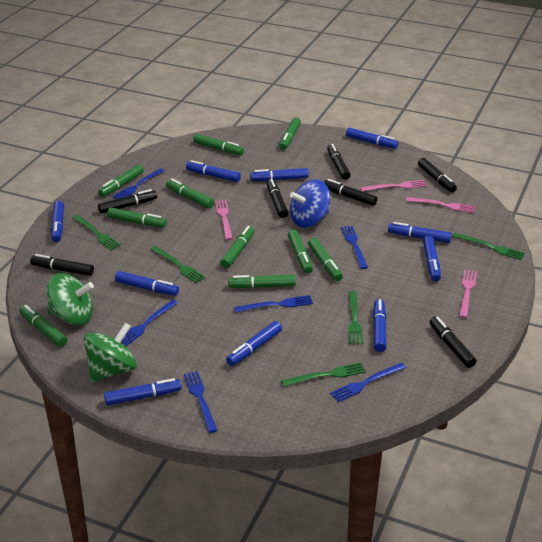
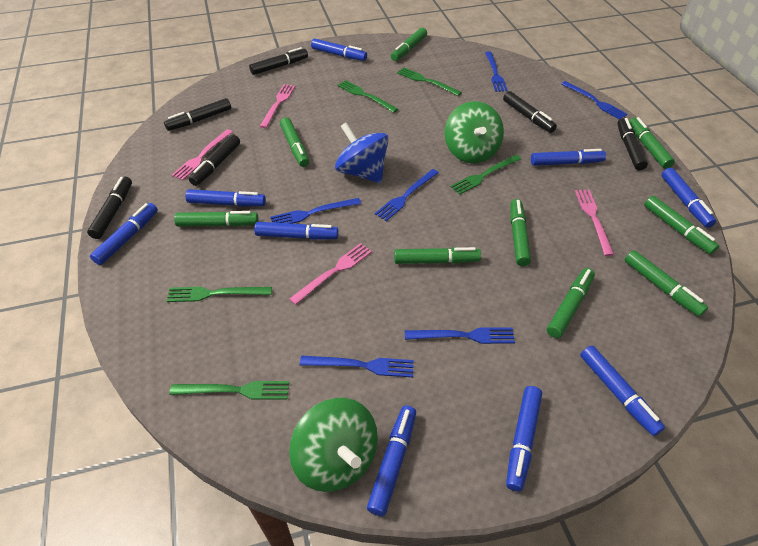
black marker: [30,254,94,276] [98,189,157,214] [266,179,288,218] [324,179,378,206] [327,144,351,180] [418,158,457,192] [429,316,477,368] = 7 -> [87,176,132,239] [164,98,231,131] [189,134,240,186] [249,47,308,75] [503,91,557,133] [617,118,648,171] = 6
blue marker: [51,201,64,242] [104,378,182,405] [115,271,179,296] [186,160,241,182] [226,321,282,366] [250,168,309,181] [346,128,398,149] [373,299,386,352] [388,222,452,243] [423,236,441,282] = 10 -> [90,203,158,265] [185,189,266,207] [254,222,339,240] [311,39,367,61] [367,406,416,516] [506,386,542,492] [531,149,606,166] [580,345,665,436] [662,168,716,228] = 9
green marker: [19,305,67,347] [98,164,144,197] [107,207,167,228] [166,178,214,208] [193,134,244,155] [220,226,254,268] [228,275,296,288] [279,117,301,150] [288,230,313,274] [308,238,343,281] = 10 -> [174,211,259,227] [280,118,309,167] [391,28,427,61] [394,247,481,264] [510,199,531,266] [547,268,595,338] [625,250,708,317] [629,117,675,169] [644,196,719,254] = 9

